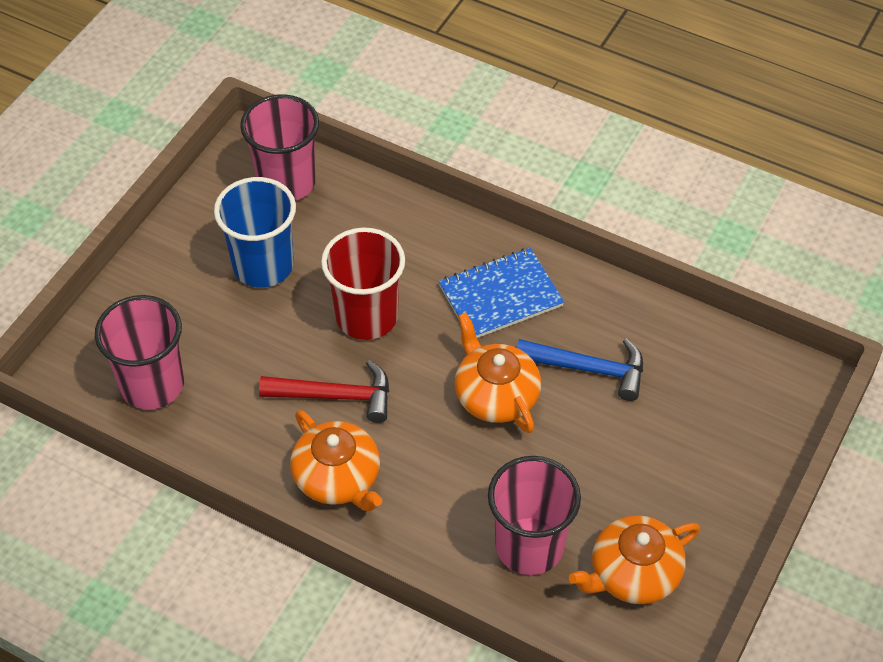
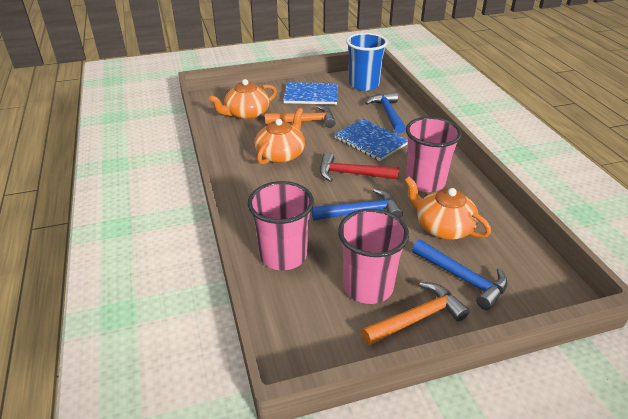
blue hammer: [517,338,643,401] = 1 -> [311,188,403,220] [365,92,405,133] [412,239,508,310] = 3
blue notebook: [439,248,564,338] = 1 -> [283,81,338,105] [334,119,408,161] = 2
orange hammer: none = 0 -> [265,106,336,128] [361,282,470,346] = 2
red cup: [321,228,405,340] = 1 -> none = 0

